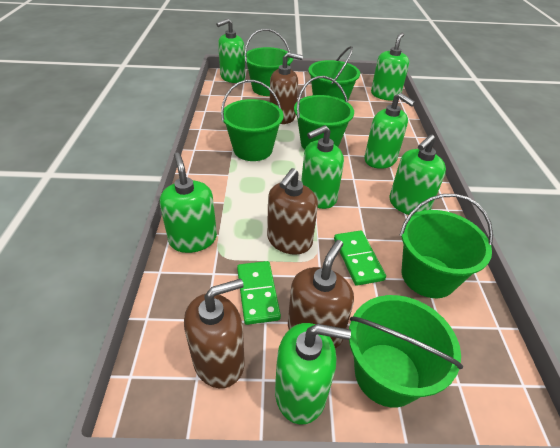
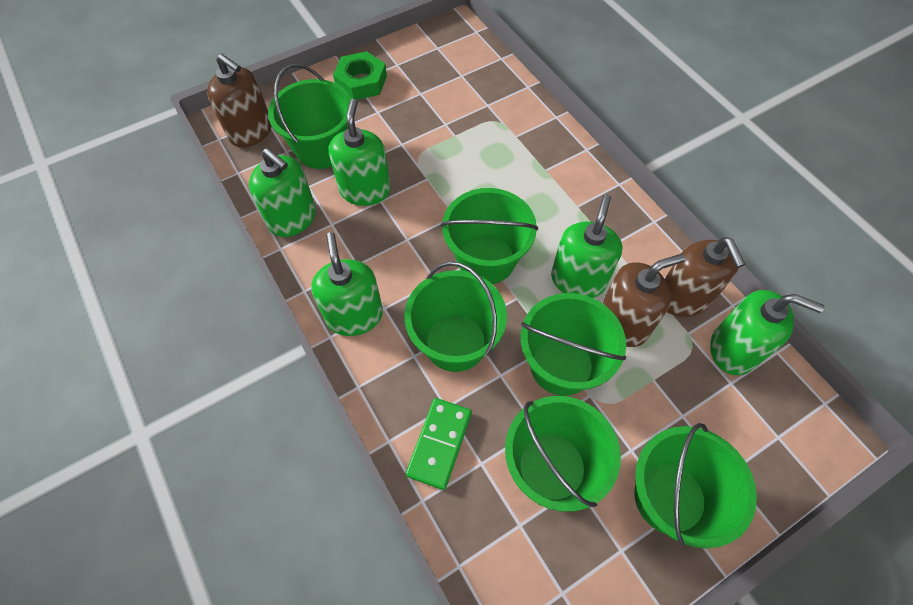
brown soap dispenser: [184,279,245,388] [267,168,318,255] [270,52,303,124] [288,240,354,348] = 4 -> [207,54,271,147] [602,254,685,347] [665,237,746,317] = 3
green domino: [237,261,281,325] [334,230,386,286] = 2 -> [406,398,472,490] = 1
green nut: none = 0 -> [333,51,387,100] = 1
green soap dispenser: [160,153,217,253] [216,19,245,83] [275,323,351,424] [301,125,344,209] [365,93,415,169] [371,33,409,101] [389,134,446,215] = 7 -> [249,148,316,237] [311,232,383,336] [329,99,391,206] [551,194,622,298] [710,290,825,375] = 5

